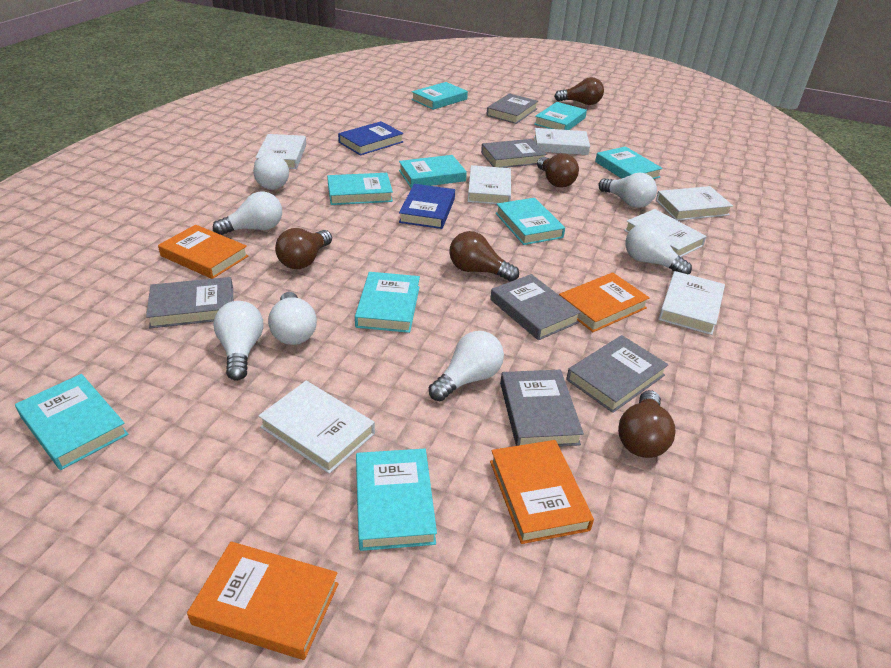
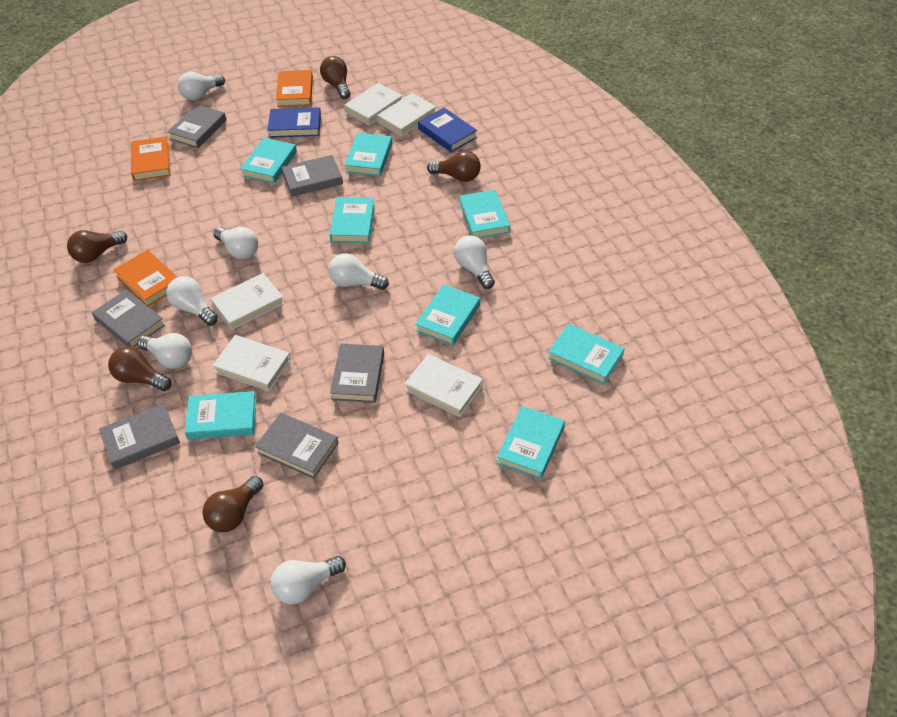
orange book: [158,225,248,279] [187,542,339,660] [490,440,594,544] [559,272,650,332] = 4 -> [113,250,177,306] [131,136,171,181] [276,70,313,107] = 3
turquoise book: [15,374,128,470] [327,173,393,205] [355,272,420,333] [356,449,437,551] [399,155,467,188] [411,82,468,110] [496,198,565,245] [534,102,587,130] [595,146,663,179] = 9 -> [185,391,257,440] [240,138,297,184] [329,197,375,243] [345,133,392,176] [415,284,480,346] [459,190,510,238] [497,406,565,479] [547,324,625,384] = 8
white book: [255,134,306,169] [258,381,375,474] [468,165,511,204] [534,128,590,155] [624,209,707,257] [656,186,733,221] [658,271,725,335] = 7 -> [211,273,285,330] [212,335,291,392] [344,83,403,125] [377,93,436,137] [404,354,483,417] = 5

